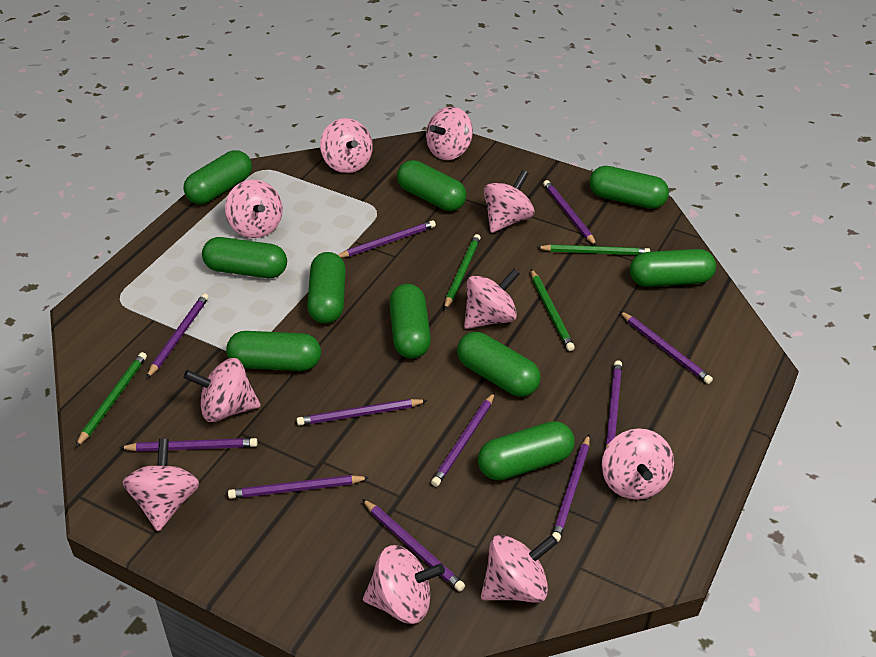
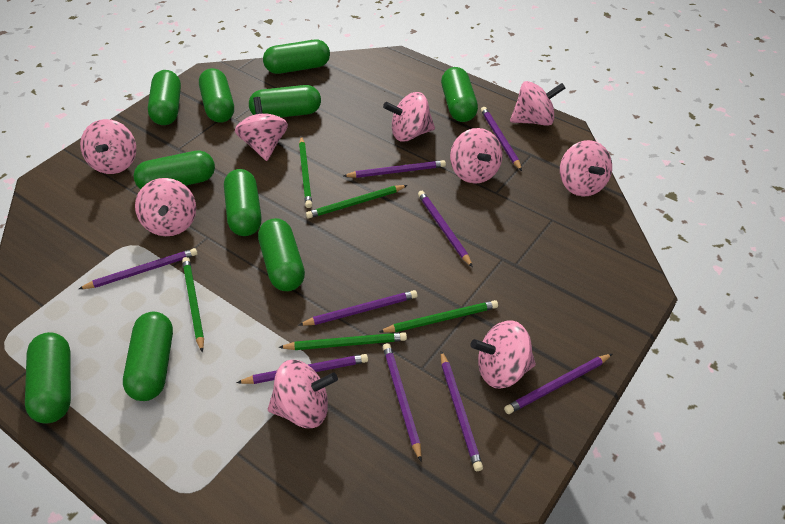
green pencil: [76,352,147,447] [444,234,481,310] [531,269,575,351] [536,244,650,255] = 4 -> [182,257,204,353] [278,332,407,350] [299,136,312,208] [306,185,408,219] [379,300,498,333] = 5
pink spinning top: [123,439,199,531] [184,358,261,422] [225,180,283,238] [320,118,373,173] [363,545,445,624] [426,107,473,160] [464,269,520,329] [481,535,558,603] [483,170,535,233] [602,428,674,500] = 10 -> [80,119,136,174] [135,178,196,236] [235,97,288,161] [268,360,338,428] [383,92,435,142] [450,128,502,184] [471,320,536,389] [510,81,566,126] [560,140,612,197] = 9
purple pencil: [119,438,258,452] [147,293,209,378] [228,475,370,499] [297,399,427,426] [338,220,436,258] [362,499,465,592] [431,392,495,487] [543,180,597,246] [552,434,590,542] [606,360,622,448] [620,311,713,384] = 11 -> [79,248,198,289] [237,354,368,384] [299,290,418,326] [343,160,446,178] [383,343,422,461] [418,191,473,267] [441,351,483,471] [481,107,522,171] [504,354,612,414] = 9

